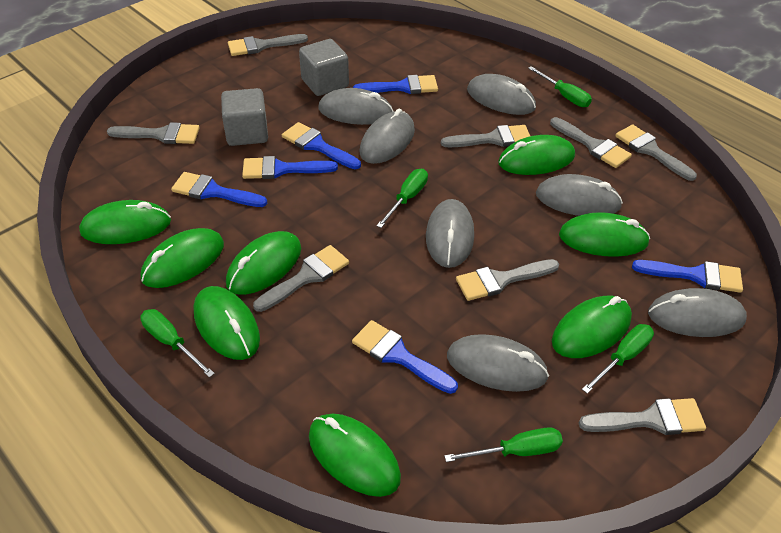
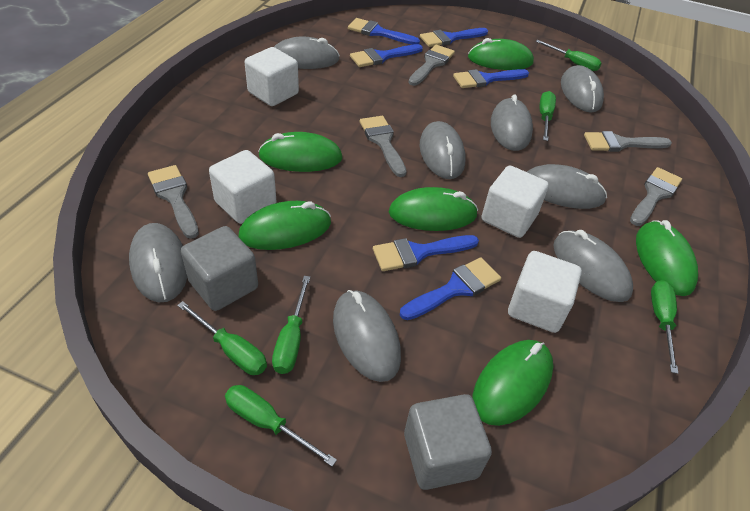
green mouse: [79,200,171,244] [141,228,224,288] [194,286,260,360] [226,231,301,295] [309,414,401,497] [498,135,575,175] [552,296,632,358] [559,212,650,257] = 8 -> [239,201,331,250] [258,132,343,172] [389,187,478,231] [468,38,534,70] [472,340,553,426] [636,220,698,296] = 6
green screwdriver: [140,309,215,378] [376,169,428,228] [444,427,563,462] [528,66,592,107] [582,324,654,394] = 5 -> [177,301,267,375] [225,385,337,467] [272,276,310,374] [536,40,602,71] [540,91,556,141] [651,280,678,374] = 6
grey brush: [107,122,200,144] [228,34,308,56] [253,245,349,312] [441,125,530,147] [456,259,559,301] [550,117,632,168] [579,398,706,435] [615,124,697,181] = 8 -> [148,165,199,239] [360,116,406,177] [408,45,455,86] [584,131,672,152] [630,167,682,226] = 5
grey mouse: [318,88,394,125] [360,109,415,164] [426,199,474,268] [447,334,549,392] [467,74,536,115] [536,174,623,216] [648,288,747,337] = 7 -> [129,223,187,302] [274,37,340,69] [333,290,401,382] [420,121,466,179] [491,94,533,151] [527,164,607,209] [553,230,633,302] [561,65,604,113] = 8
white cube: none = 0 -> [209,150,277,224] [245,47,299,106] [481,165,549,238] [508,251,582,333] = 4

